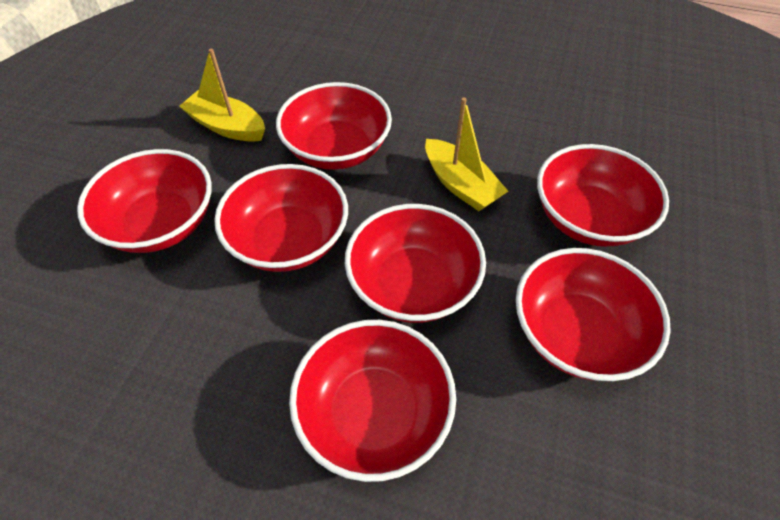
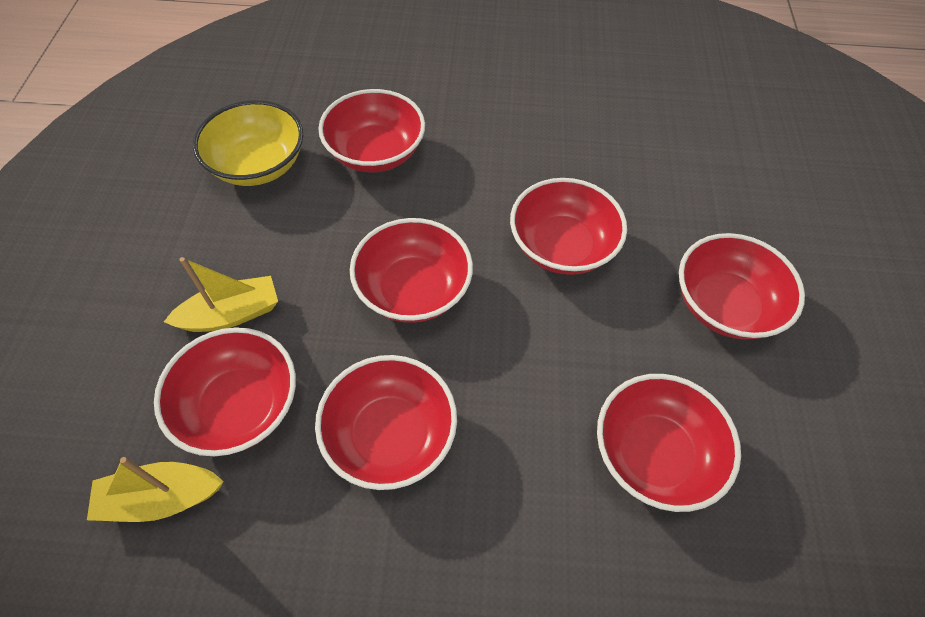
yellow bowl: none = 0 -> [193,100,303,186] = 1

